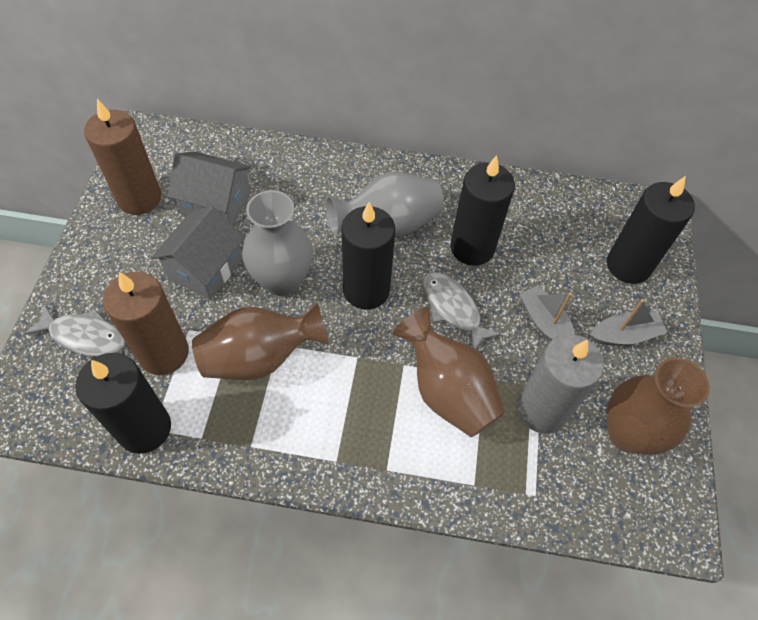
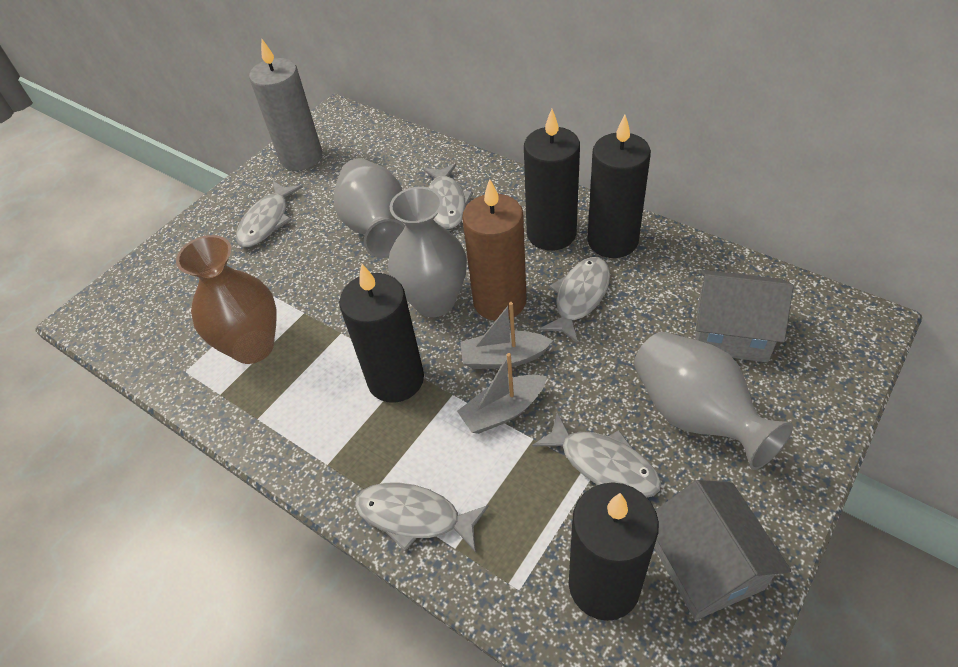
brown candle: [84,99,162,215] [103,272,189,375] = 2 -> [462,179,527,321] = 1
brown vase: [192,301,329,380] [393,307,505,437] [607,357,710,455] = 3 -> [176,235,277,364] = 1
grey fish: [24,304,125,356] [423,272,501,349] = 2 -> [236,181,303,247] [355,482,489,552] [423,163,473,229] [532,412,661,498] [539,257,610,343] = 5
grey vase: [242,190,313,296] [326,172,444,237] = 2 -> [334,158,405,258] [388,187,467,317] [634,332,793,470] = 3

